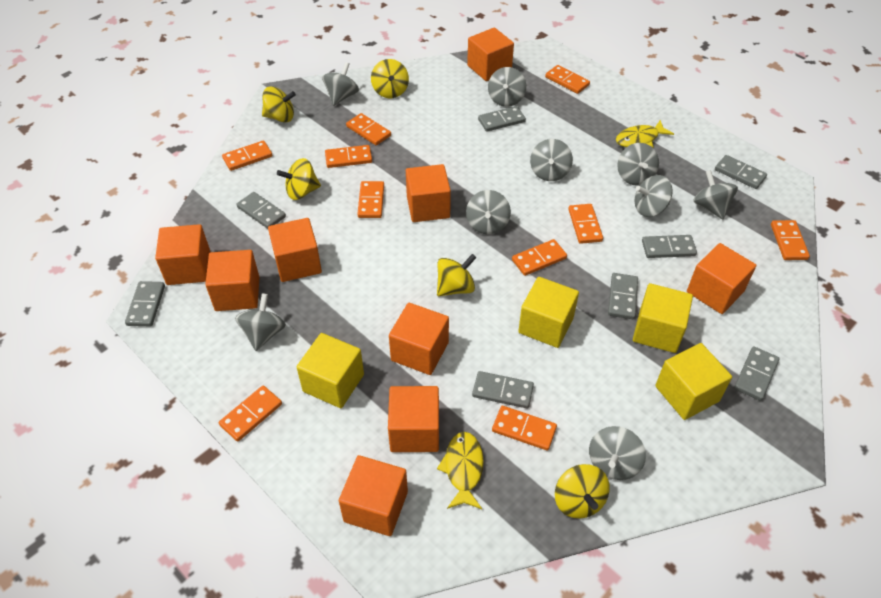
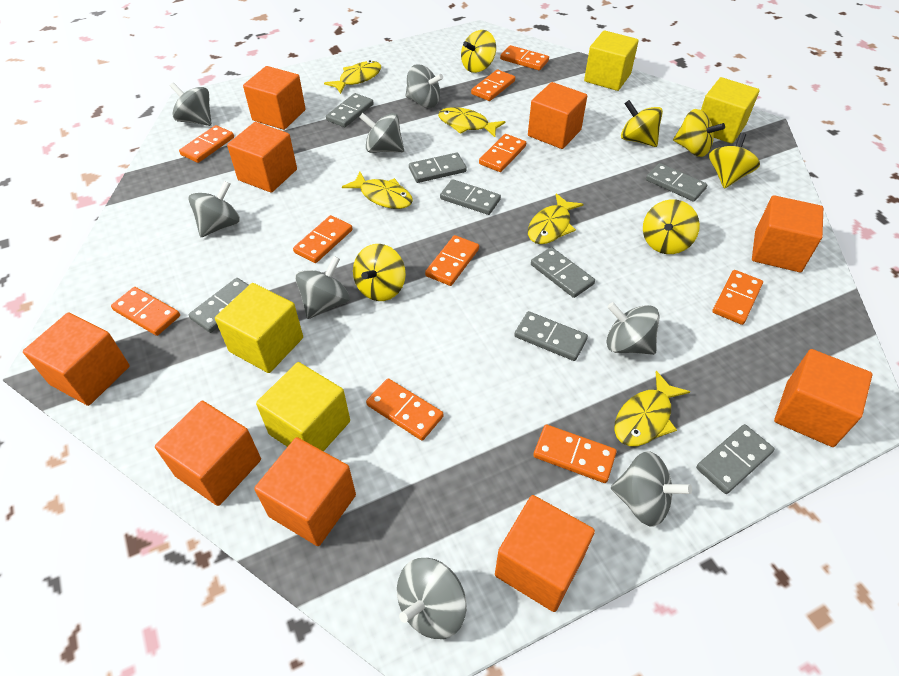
grey spinning top: [235,293,286,351] [322,62,359,106] [466,190,511,234] [488,67,526,107] [530,139,573,181] [589,426,646,480] [617,143,659,185] [634,175,673,217] [693,170,738,219] = 9 -> [170,82,212,126] [188,181,240,237] [295,256,350,319] [359,113,404,153] [397,558,467,639] [405,64,443,108] [606,302,660,355] [611,451,692,527] = 8
yellow fish: [437,432,484,509] [616,120,674,148] = 2 -> [324,60,381,94] [342,172,413,209] [438,107,505,137] [528,193,583,244] [614,371,690,446] = 5
yellow spinning top: [262,86,296,122] [277,158,321,200] [371,59,409,98] [437,254,476,296] [555,464,610,518] = 5 -> [353,244,406,301] [461,30,496,73] [621,100,663,147] [643,199,700,254] [673,109,725,157] [709,132,760,189] = 6

